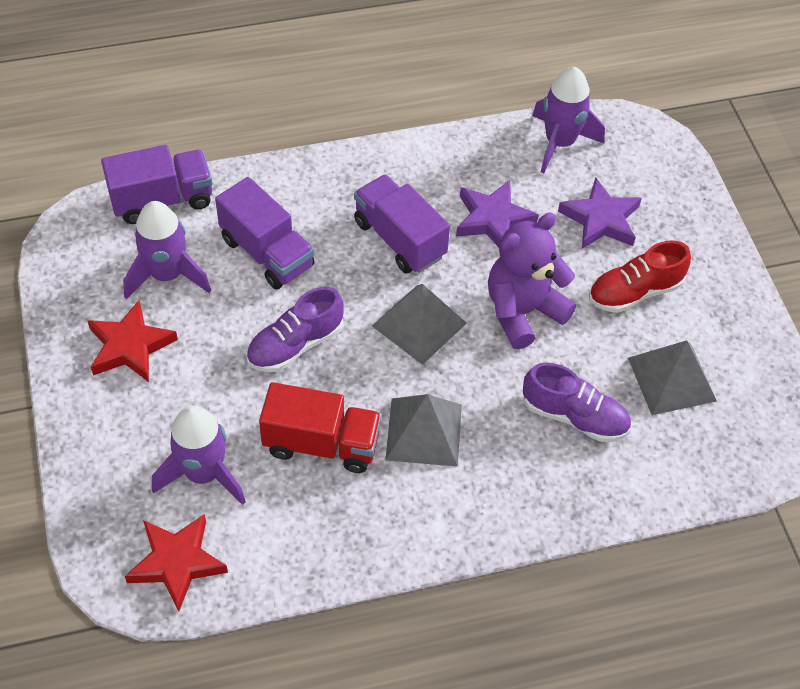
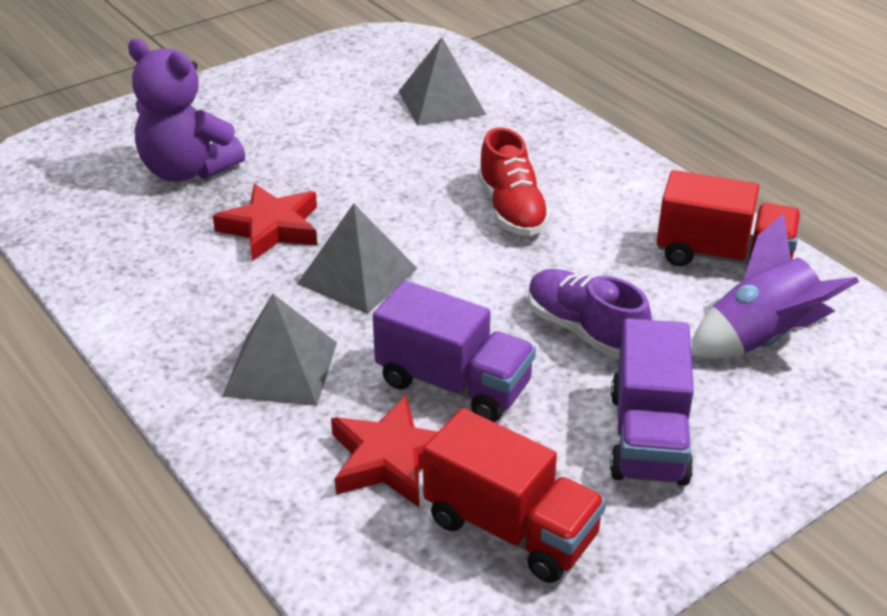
purple rocket: [123,201,211,299] [152,406,246,505] [532,67,605,174] = 3 -> [691,213,859,359] = 1
purple shoe: [246,287,344,372] [523,363,631,442] = 2 -> [528,269,652,359] = 1
purple star: [456,180,539,247] [558,177,642,249] = 2 -> none = 0
purple truck: [101,145,212,224] [215,177,314,290] [354,174,450,273] = 3 -> [373,280,536,422] [610,318,694,486] = 2
red truck: [259,382,382,473] = 1 -> [423,408,606,583] [657,170,801,266] = 2

